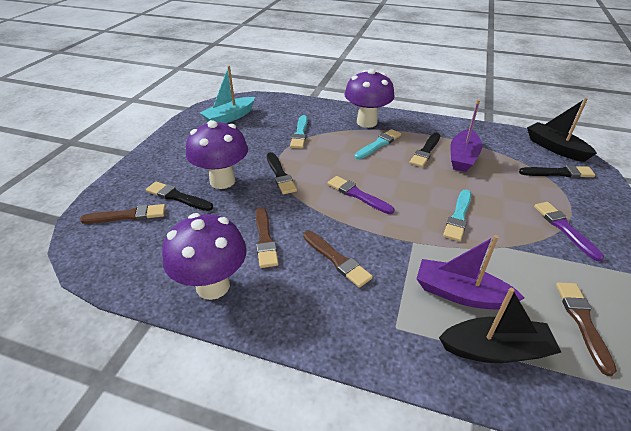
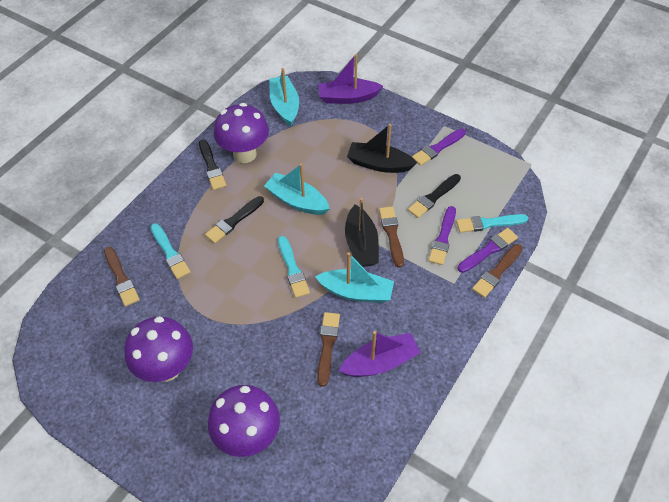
black brush: [146,181,213,211] [267,152,297,194] [410,133,440,167] [519,165,595,178] = 4 -> [199,139,227,190] [205,196,264,243] [408,174,461,218] = 3
purple brush: [327,176,394,214] [534,202,604,261] = 2 -> [412,129,466,166] [428,206,456,265] [458,228,518,273] = 3
turquoise boat: [200,66,255,123] = 1 -> [264,163,330,215] [269,68,299,126] [315,252,394,303] = 3

